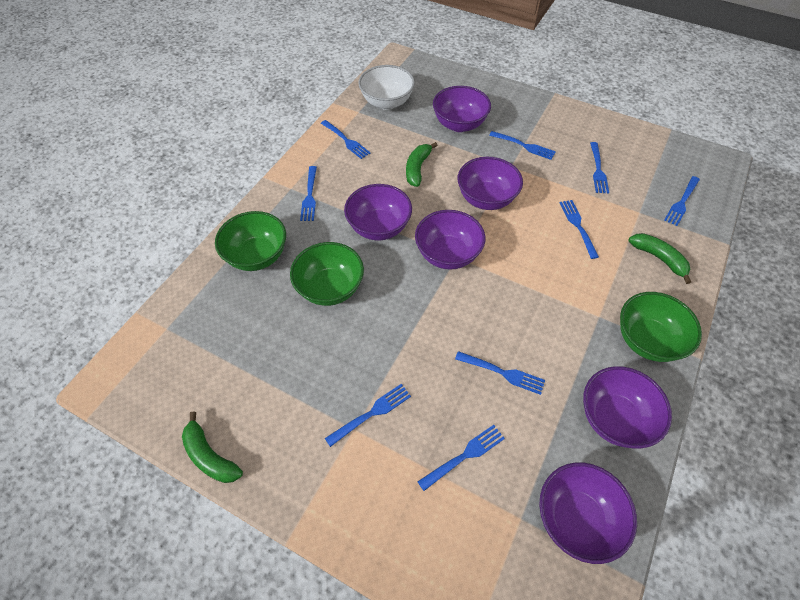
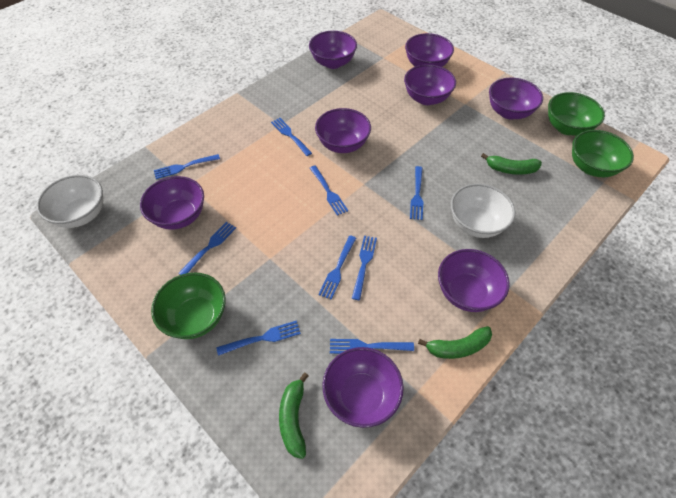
purple bowl: [344,184,412,240] [415,210,485,270] [433,86,491,132] [458,157,523,210] [539,463,637,564] [583,366,672,448] = 6 -> [140,176,204,230] [309,31,357,69] [315,108,371,153] [322,347,404,428] [404,64,456,105] [405,33,454,67] [438,249,510,312] [489,78,543,120] = 8
white bowl: [358,65,415,110] = 1 -> [36,175,103,228] [451,184,515,238] = 2

